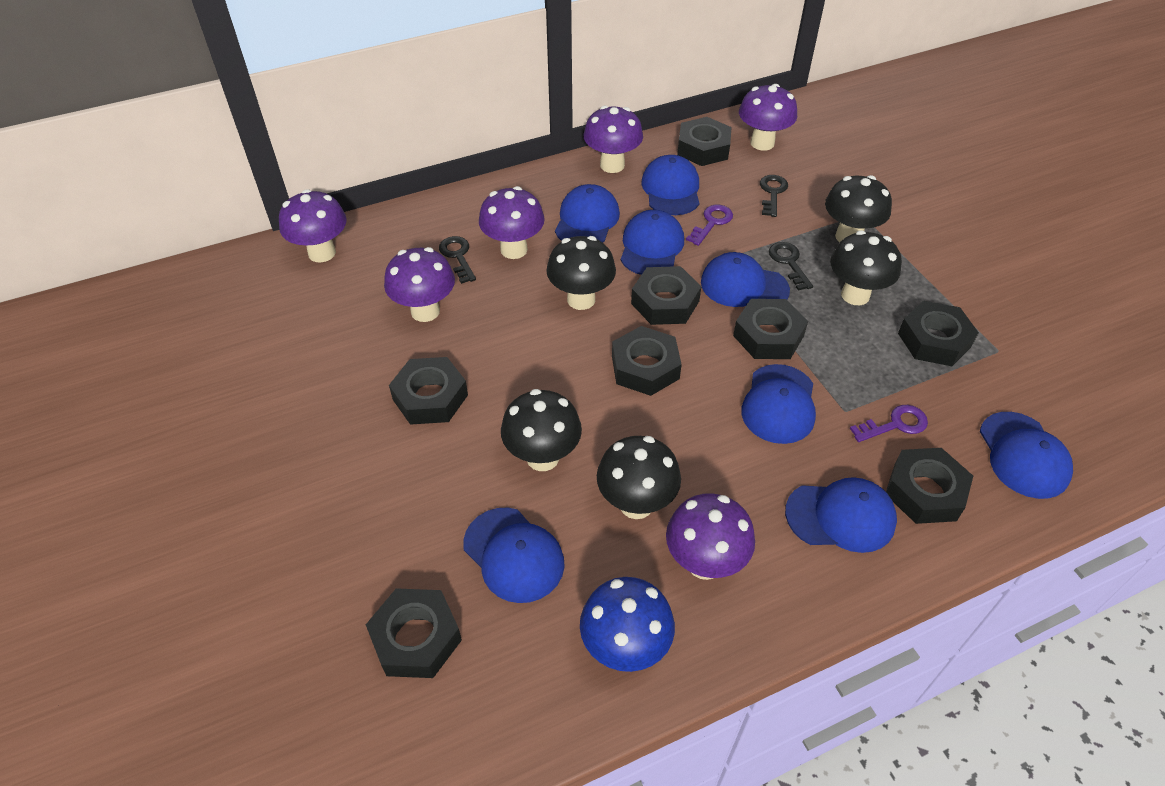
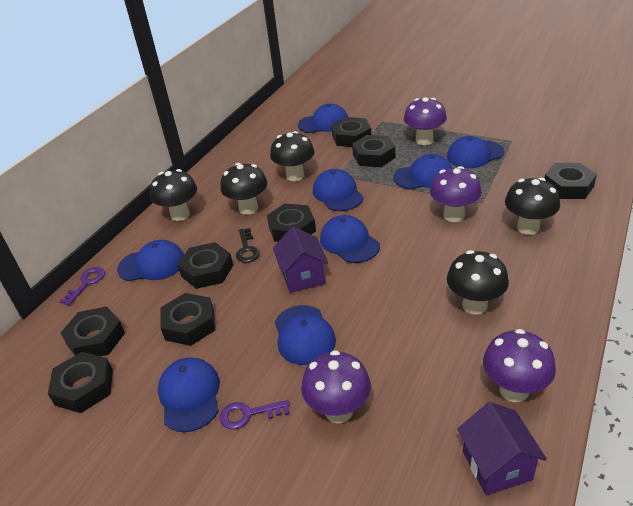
black key: [439,236,476,284] [760,175,788,217] [769,242,813,291] = 3 -> [236,228,260,263] = 1
blue mushroom: [580,577,675,672] = 1 -> none = 0
purple house: none = 0 -> [273,226,328,293] [457,402,547,496] = 2
purple mushroom: [279,189,347,263] [384,247,455,322] [479,186,545,259] [583,106,643,173] [666,493,755,580] [739,84,797,151] = 6 -> [301,350,371,423] [404,97,447,145] [430,166,482,222] [483,329,556,402] = 4

